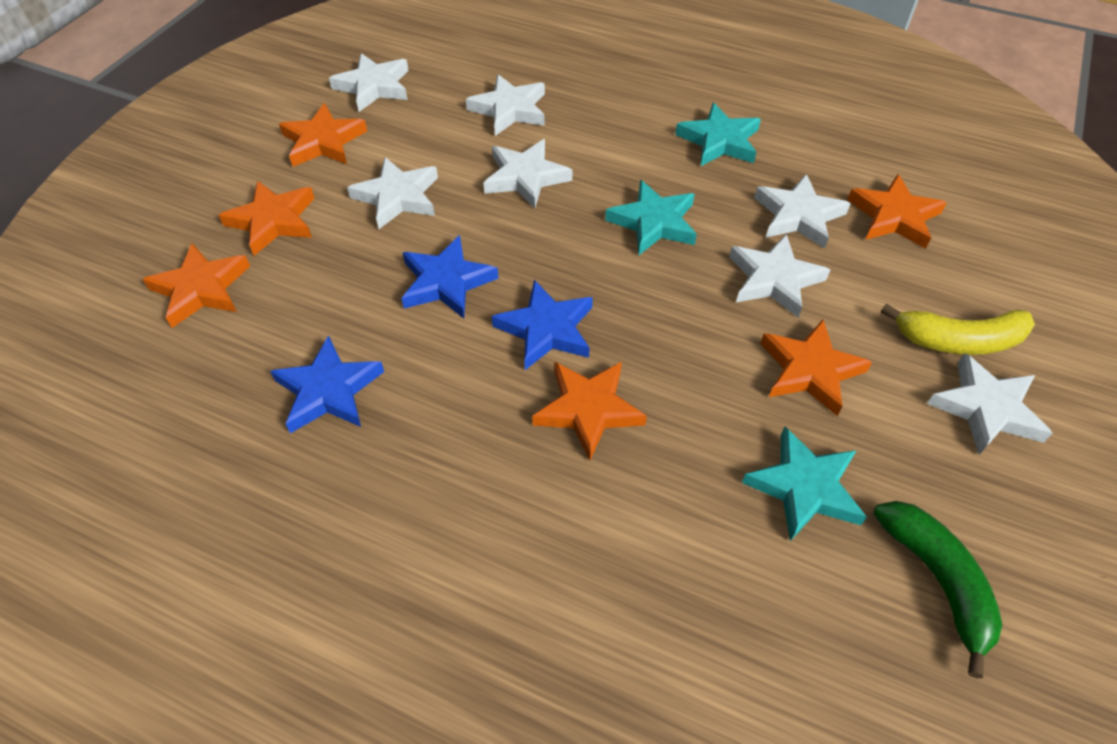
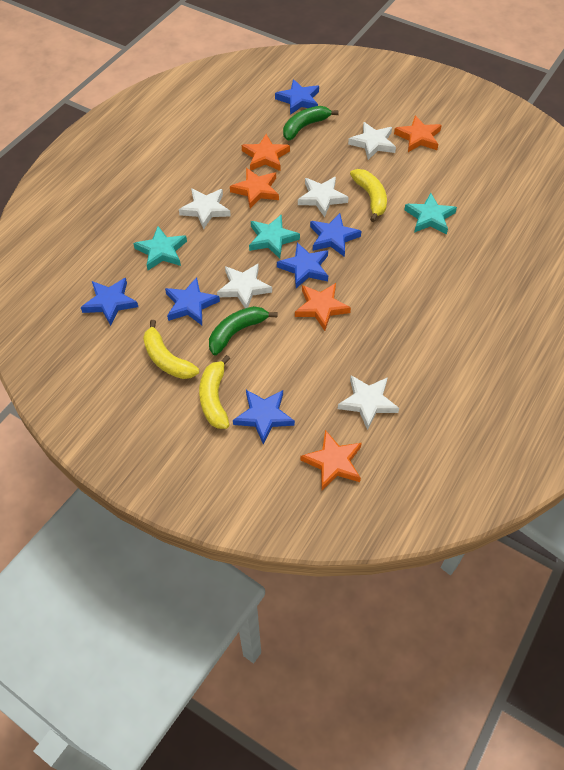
blue star: [270,335,384,433] [402,235,499,318] [492,280,593,370] = 3 -> [81,278,138,326] [165,277,220,325] [233,390,295,445] [275,79,319,115] [277,242,328,288] [310,213,361,257] = 6
green banana: [873,501,1003,678] = 1 -> [209,306,277,355] [283,106,339,141] = 2
orange star: [143,243,250,328] [219,181,315,256] [279,103,367,167] [532,362,647,460] [760,320,872,416] [847,174,947,249] = 6 -> [230,168,279,209] [242,134,290,171] [295,283,351,331] [300,430,362,490] [394,115,442,152] = 5
white star: [329,53,409,112] [347,157,438,229] [466,74,545,136] [483,139,572,209] [729,234,830,317] [754,174,851,248] [927,353,1053,455] = 7 -> [179,188,231,229] [217,264,272,308] [298,177,349,217] [338,375,399,430] [348,122,396,160] = 5
yellow banana: [881,303,1035,355] = 1 -> [143,320,199,379] [199,355,230,429] [350,169,387,222] = 3

